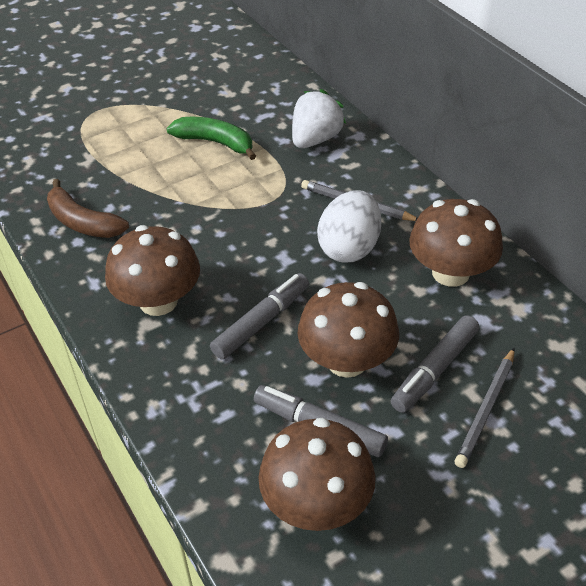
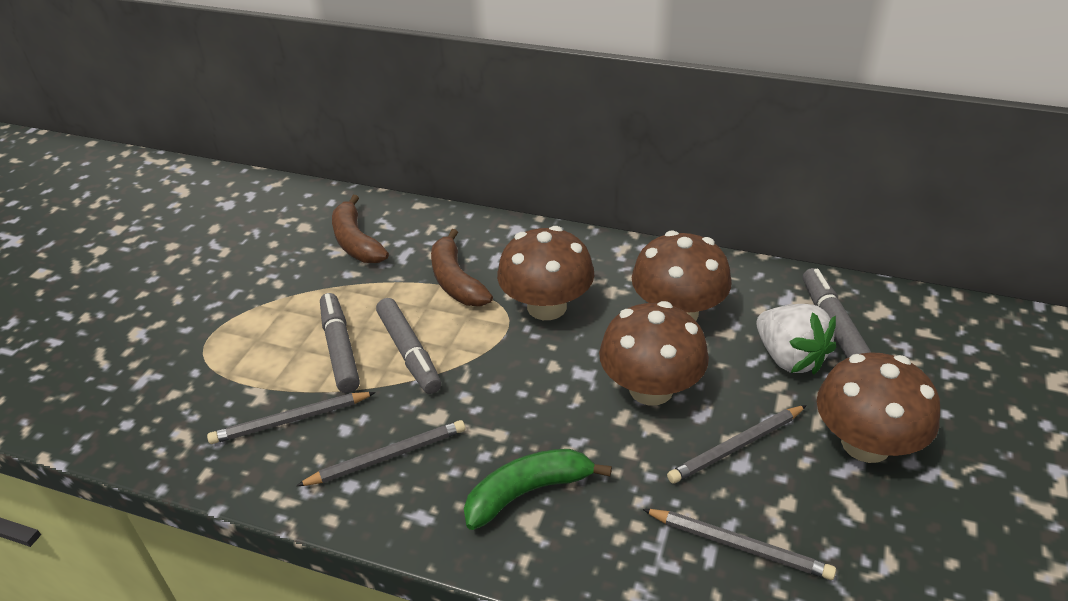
brown banana: [47,179,129,238] = 1 -> [332,195,389,263] [431,229,493,306] = 2
grey pencil: [301,180,418,221] [455,348,515,468] = 2 -> [207,392,376,444] [296,420,466,486] [642,509,836,580] [667,405,807,484] = 4
white egg: [317,190,381,263] = 1 -> none = 0

